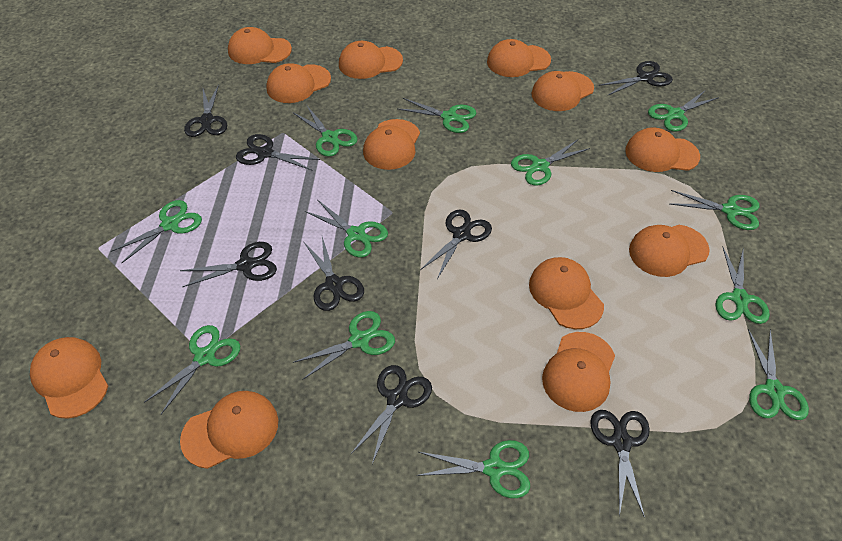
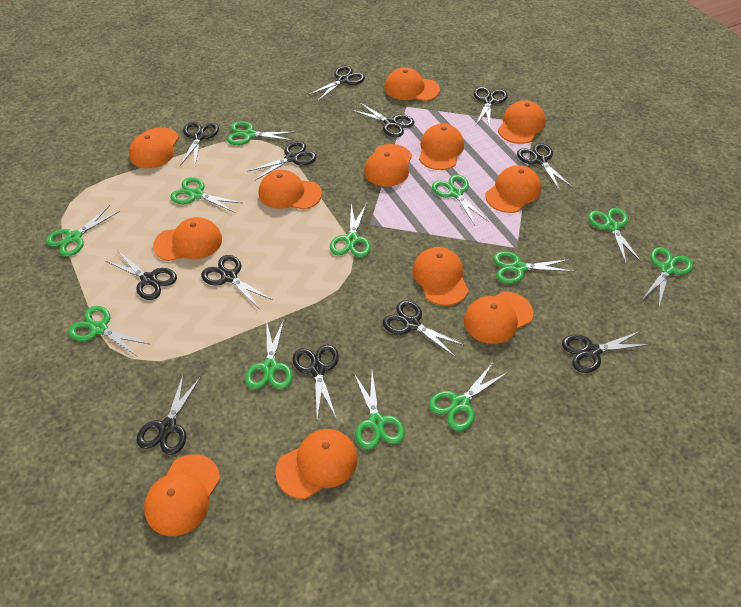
black scissors: [180,242,277,287] [184,85,227,137] [236,134,320,171] [304,237,364,311] [351,365,432,464] [420,210,492,279] [590,410,650,518] [598,61,673,96] = 8 -> [106,250,177,300] [136,373,201,455] [180,122,219,166] [201,255,273,308] [247,141,317,180] [293,344,339,419] [308,66,365,102] [351,102,414,137] [383,300,465,357] [474,87,508,128] [517,143,573,191] [562,331,650,373] = 12

